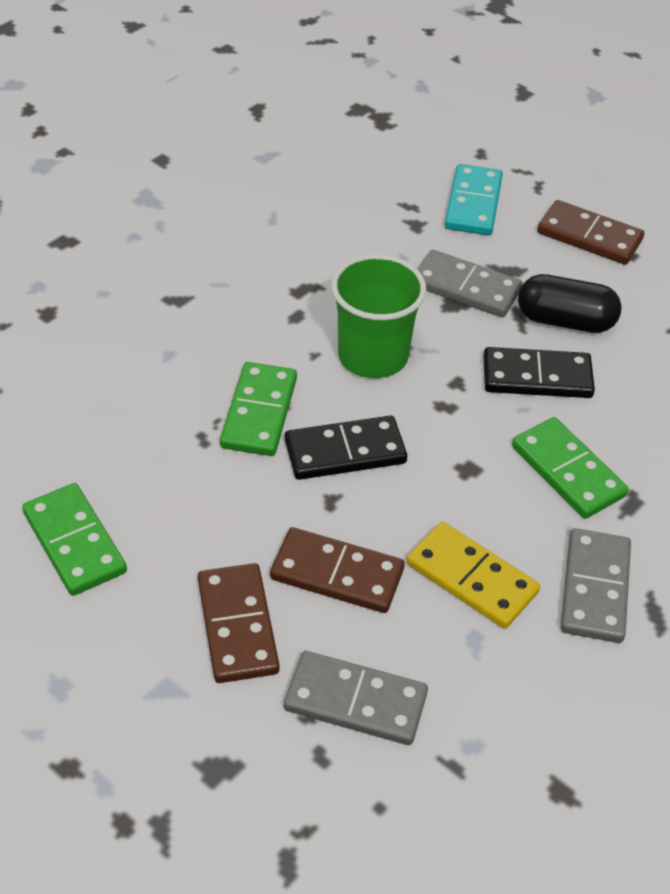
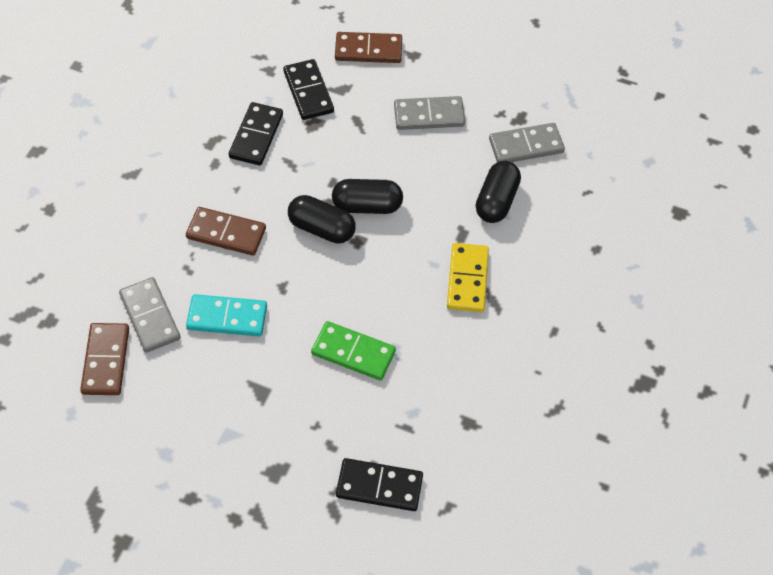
black capsule: [518,274,622,333] = 1 -> [288,195,356,244] [332,179,403,214] [476,161,521,223] = 3
black domino: [285,416,407,480] [483,347,595,398] = 2 -> [229,102,283,165] [283,59,334,120] [336,458,423,511] = 3
green cup: [331,254,426,378] = 1 -> none = 0
green domino: [22,483,127,596] [220,362,297,456] [512,417,629,519] = 3 -> [311,321,396,380] = 1

